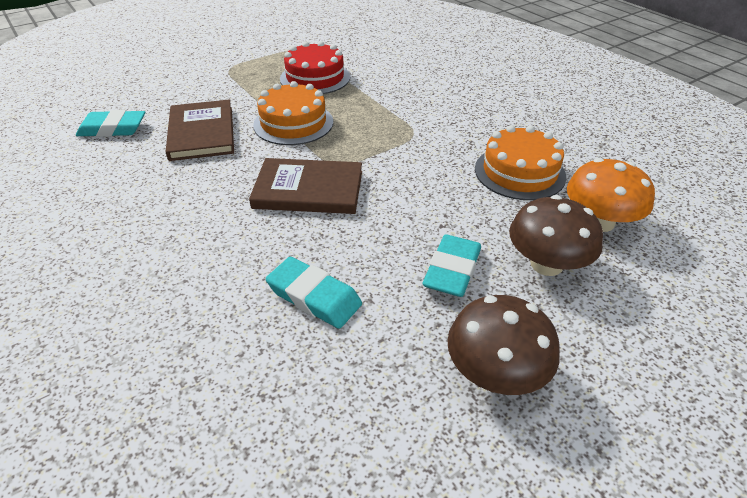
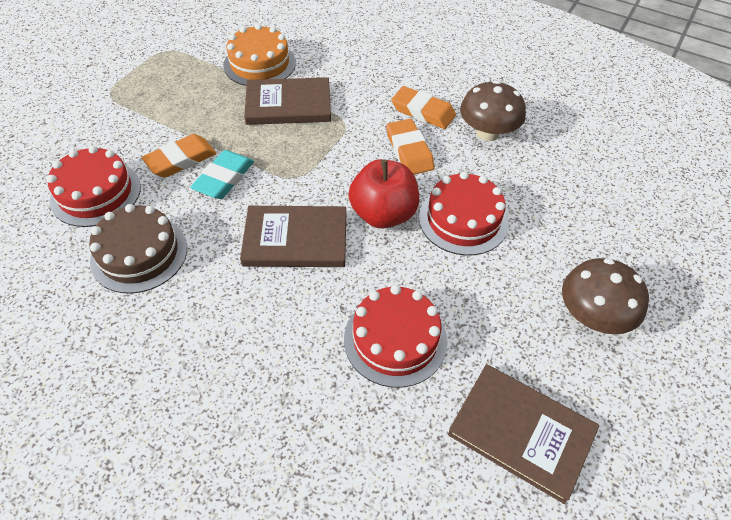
brown book: [166,100,234,161] [249,158,362,214] = 2 -> [240,206,346,267] [244,77,331,125] [448,364,599,504] = 3
brown cake: none = 0 -> [89,204,187,294] = 1
orange cake: [253,81,333,145] [475,125,566,200] = 2 -> [223,24,296,86] = 1
orange eraser: none = 0 -> [141,134,217,178] [386,119,434,175] [391,86,456,129] = 3
orange mushroom: [567,158,655,232] = 1 -> none = 0
red apple: none = 0 -> [348,159,419,228] = 1
red cake: [280,41,350,94] = 1 -> [47,146,141,227] [344,285,447,388] [419,171,509,256] = 3
turquoise eraser: [76,110,145,137] [266,257,362,329] [422,234,481,297] = 3 -> [190,150,254,199] = 1

